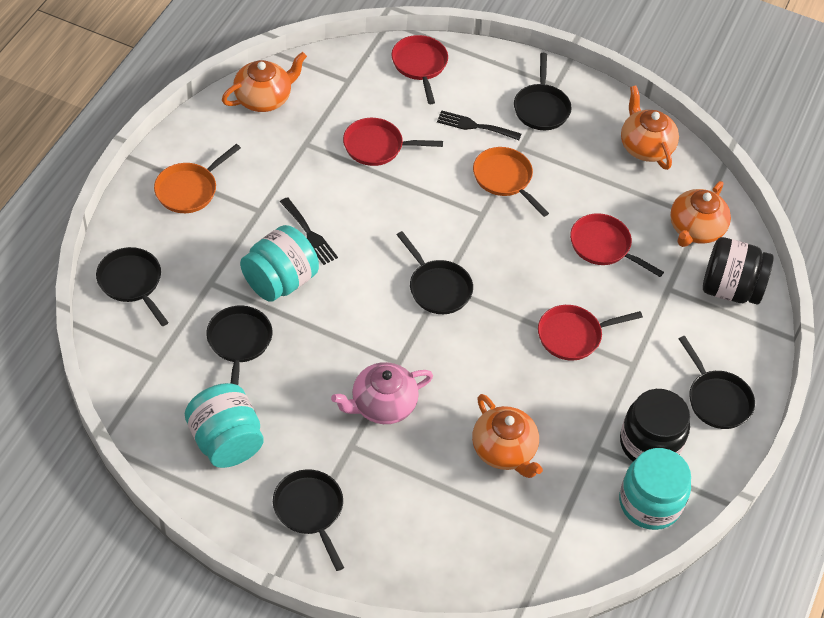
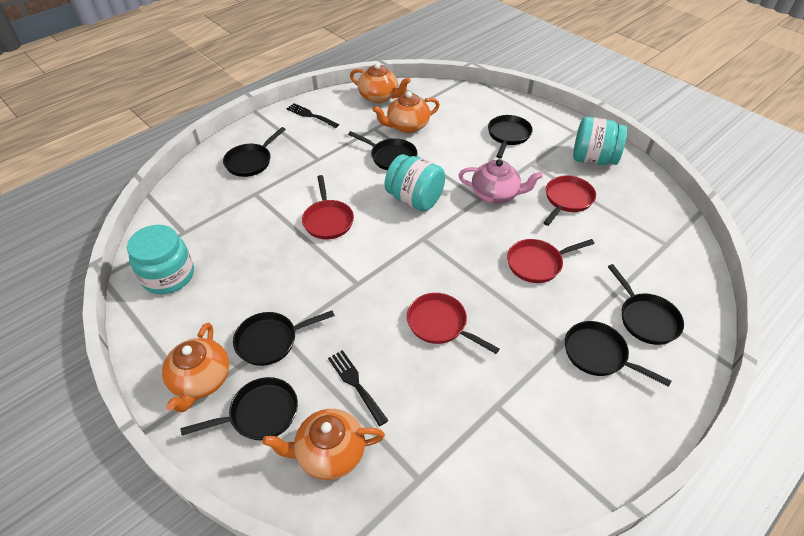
black jar: [620,389,690,461] [703,237,774,305] = 2 -> none = 0
black pan: [96,247,169,326] [206,305,272,385] [273,469,344,571] [397,231,473,314] [514,53,572,130] [679,336,755,429] = 6 -> [180,377,298,440] [223,127,286,177] [233,310,335,366] [348,131,418,170] [488,115,533,158] [565,321,671,387] [608,264,684,345] = 7
orange pan: [154,144,241,213] [473,147,549,217] = 2 -> none = 0

